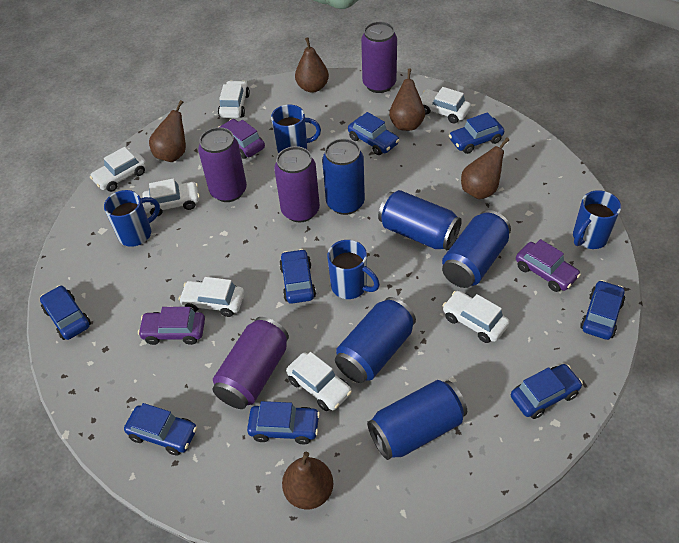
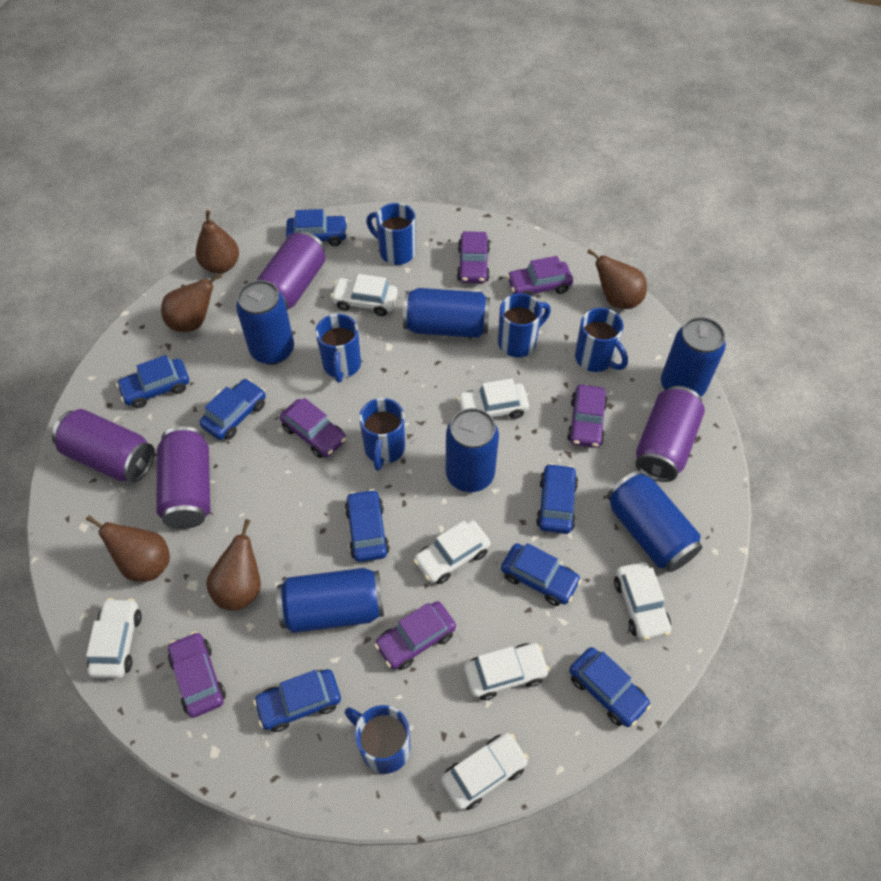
blue can: [322,139,365,215] [335,297,416,383] [367,380,467,460] [378,190,462,251] [442,210,511,288] = 5 -> [236,280,294,365] [276,568,384,633] [403,288,490,338] [446,408,499,492] [607,471,703,572] [661,317,726,397] = 6
blue mug: [104,190,160,247] [271,105,321,153] [327,240,380,299] [573,190,621,249] = 4 -> [315,314,361,383] [345,705,410,774] [359,398,405,471] [366,203,416,265] [498,293,551,357] [575,308,628,372] = 6
purple car: [138,307,205,345] [219,119,265,159] [516,239,581,292] = 3 -> [168,632,226,718] [280,398,346,458] [375,601,456,670] [457,231,490,283] [507,256,573,296] [567,385,608,448] = 6

